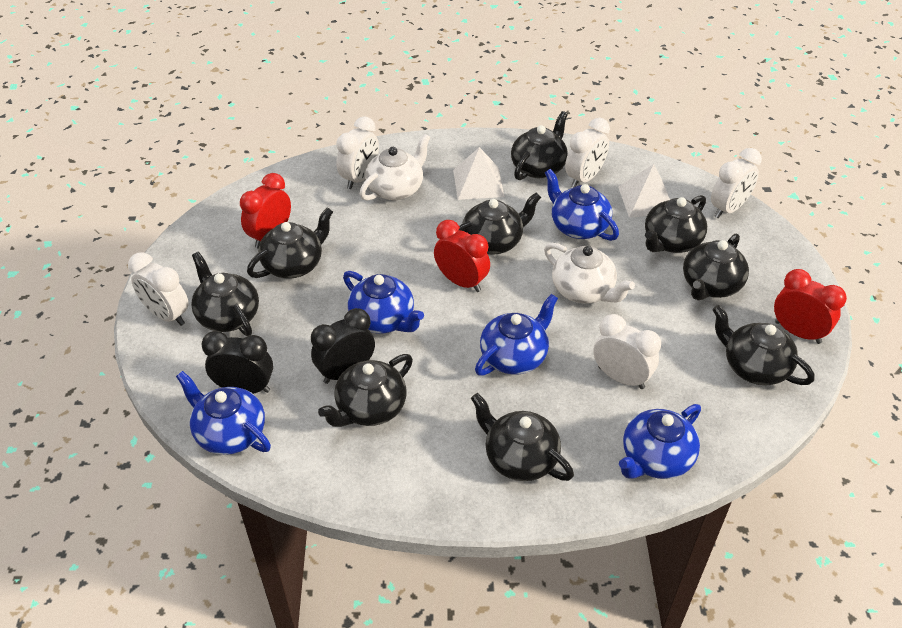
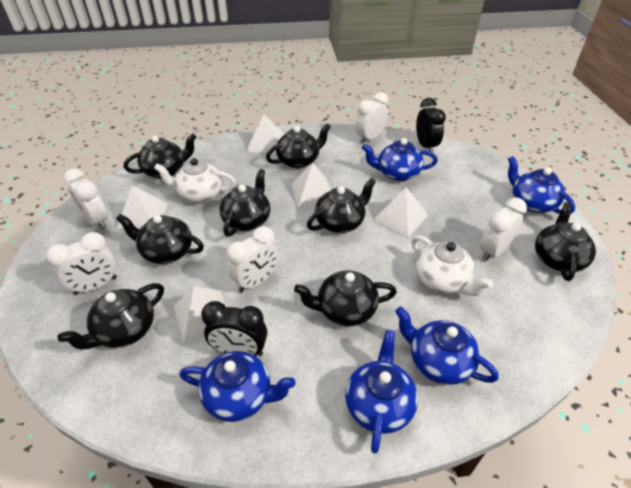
black teapot: [191,252,259,336] [247,207,333,278] [318,354,413,427] [459,192,541,255] [471,393,574,481] [511,111,568,180] [645,195,707,253] [683,234,749,300] [712,305,814,385] = 9 -> [58,283,164,349] [116,214,204,264] [124,133,196,179] [219,169,270,237] [266,123,331,168] [294,271,397,326] [307,178,376,233] [535,202,596,281] = 8
red clock: [240,173,291,249] [434,220,490,292] [774,269,847,344] = 3 -> none = 0
white pyramid: [453,147,504,200] [618,164,670,218] = 2 -> [116,185,168,230] [174,286,226,343] [247,115,285,153] [291,163,331,207] [374,187,428,237] = 5

